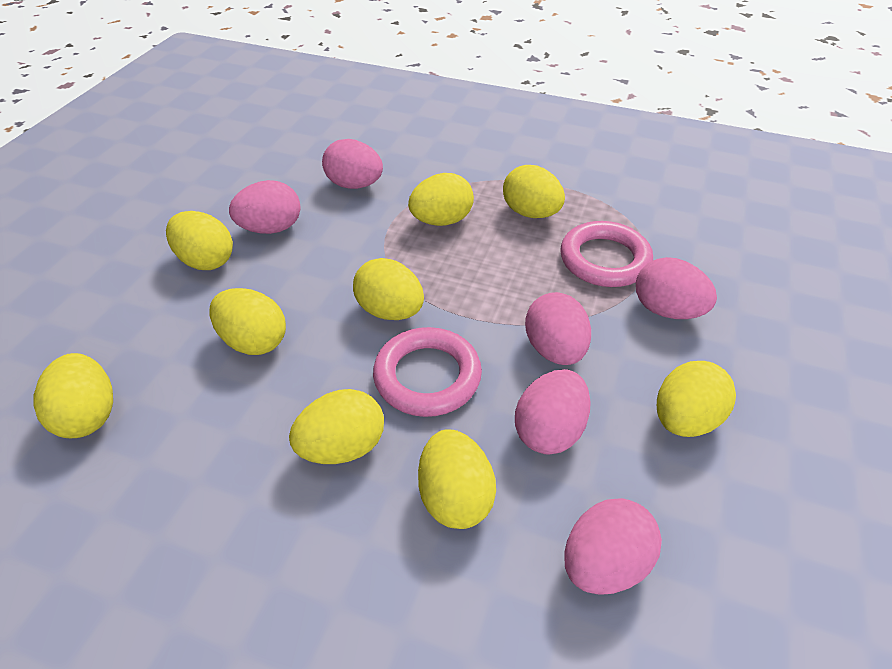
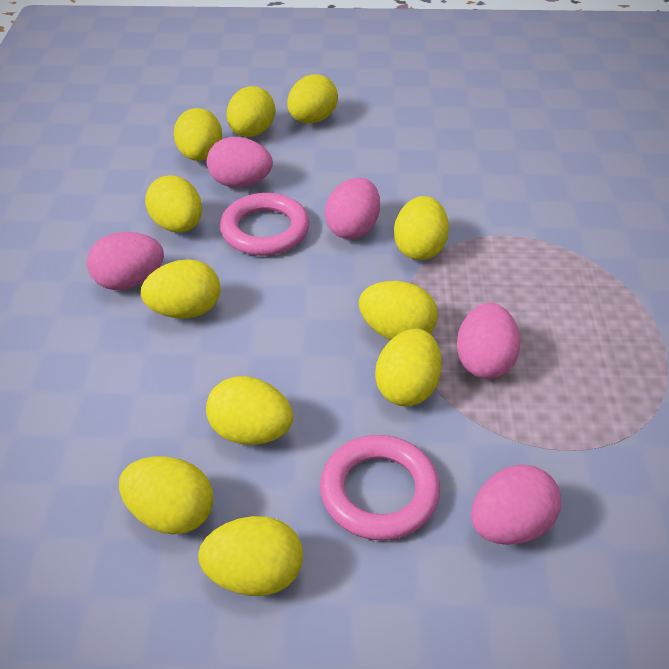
pink egg: [229,180,301,234] [322,139,383,189] [515,369,591,454] [525,292,591,365] [564,498,662,595] [636,257,717,319] = 6 -> [87,232,164,290] [207,137,273,188] [325,178,380,239] [457,303,521,379] [471,464,561,545] = 5
yellow egg: [33,353,113,438] [166,211,233,270] [210,288,286,355] [289,389,384,464] [353,258,424,320] [408,173,474,226] [418,429,496,529] [503,165,565,218] [657,361,736,437] = 9 -> [119,456,213,534] [141,259,220,319] [145,175,202,232] [174,108,222,161] [198,516,303,596] [206,376,293,445] [227,86,275,137] [287,74,338,123] [359,281,438,340] [375,329,442,406] [394,196,449,260] = 11

